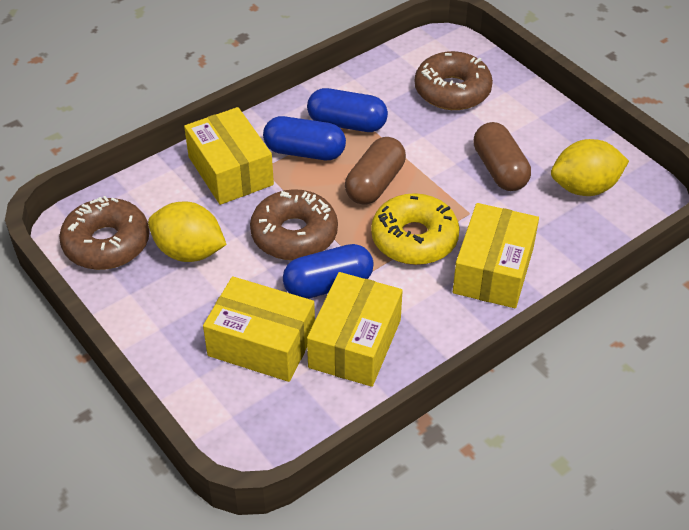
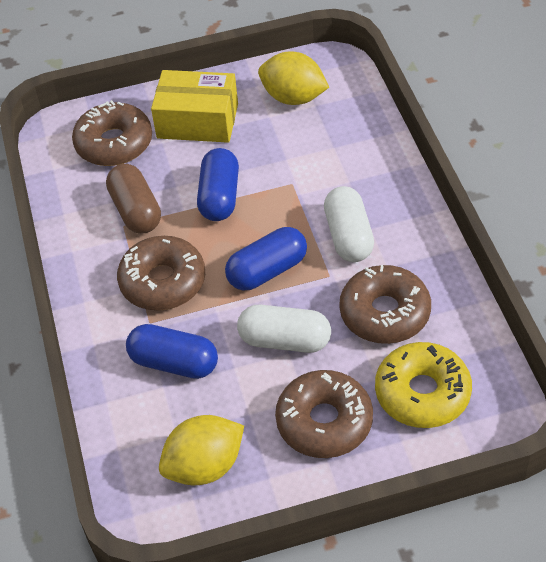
brown capsule: [345,137,406,205] [473,122,531,191] = 2 -> [106,164,161,233] = 1
brown donut: [59,196,149,270] [250,189,338,260] [415,51,493,110] = 3 -> [72,100,152,166] [117,236,205,311] [275,370,373,458] [339,265,431,344] = 4
white capsule: none = 0 -> [237,305,331,353] [324,186,374,262] = 2
yellow box: [184,107,274,205] [203,276,315,382] [307,272,403,387] [453,203,539,308] = 4 -> [151,70,238,143] = 1

